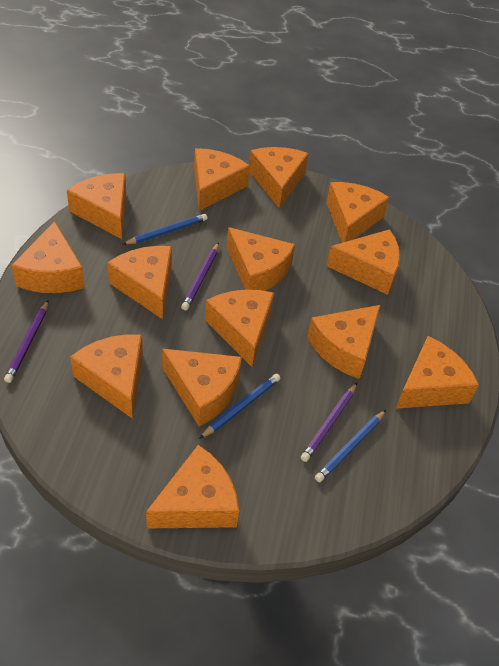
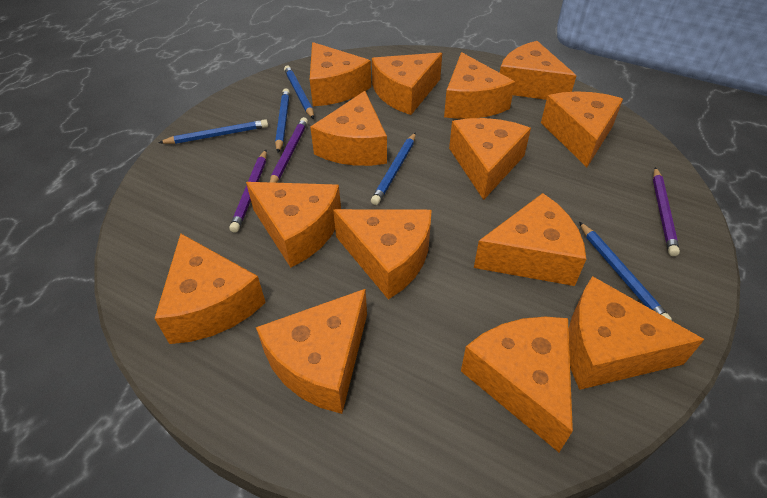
blue pencil: [122,214,208,245] [199,374,280,439] [315,410,386,482] = 3 -> [159,119,268,144] [275,89,290,153] [284,66,314,119] [371,132,416,205] [579,222,672,320] = 5

